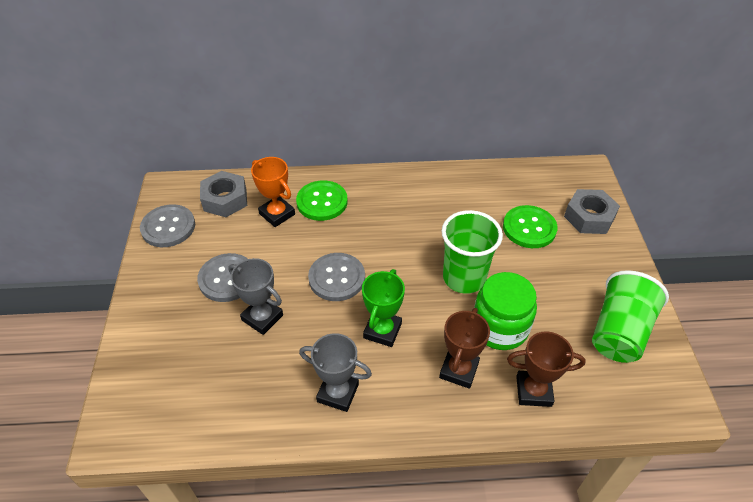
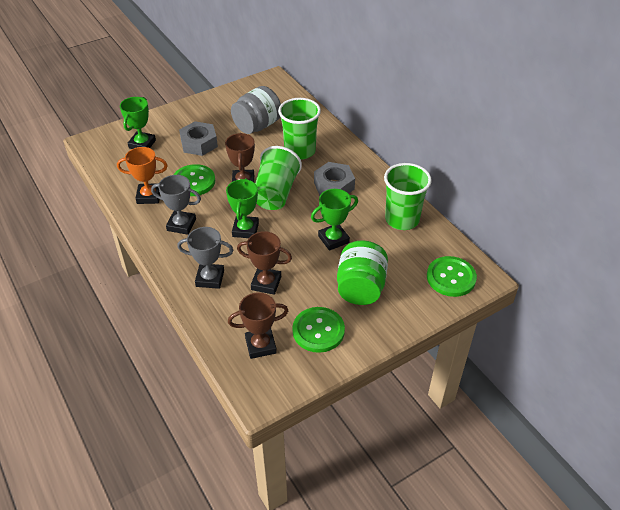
brown trophy: [439,308,490,389] [507,331,586,407] = 2 -> [225,133,255,182] [228,292,288,359] [237,231,292,295] = 3
green button: [296,180,347,221] [503,205,558,248] = 2 -> [174,164,215,196] [292,307,345,353] [427,256,477,297] = 3
green cup: [442,210,503,294] [592,270,669,363] = 2 -> [255,146,302,210] [278,98,321,160] [384,163,432,230] = 3
green trophy: [362,269,405,347] = 1 -> [120,97,156,149] [226,178,259,238] [311,189,358,251] = 3
grey button: [140,204,195,247] [197,253,248,302] [308,253,365,301] = 3 -> none = 0
grey jar: none = 0 -> [231,86,281,134] = 1

